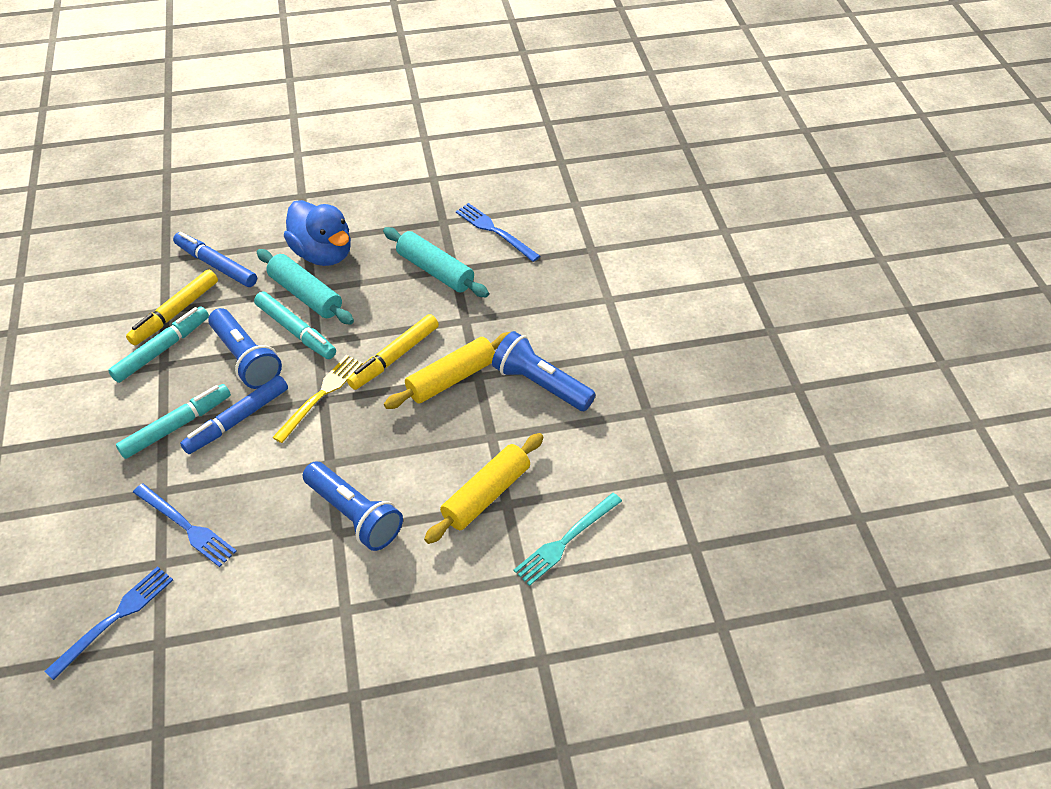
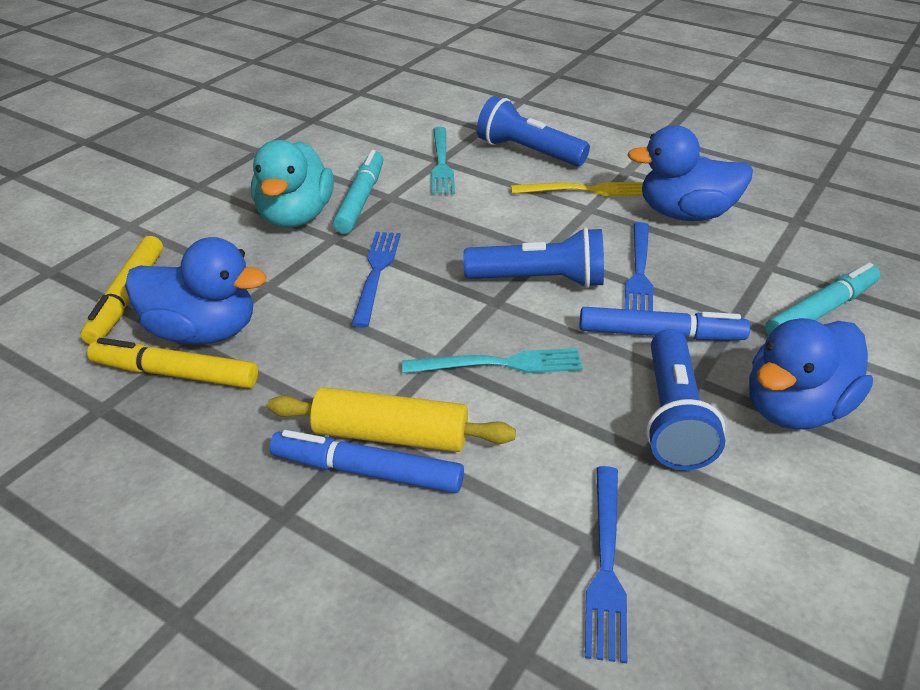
blue duck: [284,200,351,266] = 1 -> [125,237,266,345] [627,125,753,221] [749,318,873,430] = 3
turquoise duck: none = 0 -> [251,140,334,228] = 1
turquoise fork: [514,493,622,586] = 1 -> [402,348,583,373] [431,127,455,195] = 2
turquoise marker: [108,307,209,383] [116,384,231,459] [254,292,336,359] = 3 -> [333,150,384,234] [765,263,880,336] = 2
turquoise rolling pin: [257,249,354,325] [383,227,489,297] = 2 -> none = 0
yellow rolling pin: [384,332,510,409] [424,433,544,544] = 2 -> [267,387,516,452] = 1

